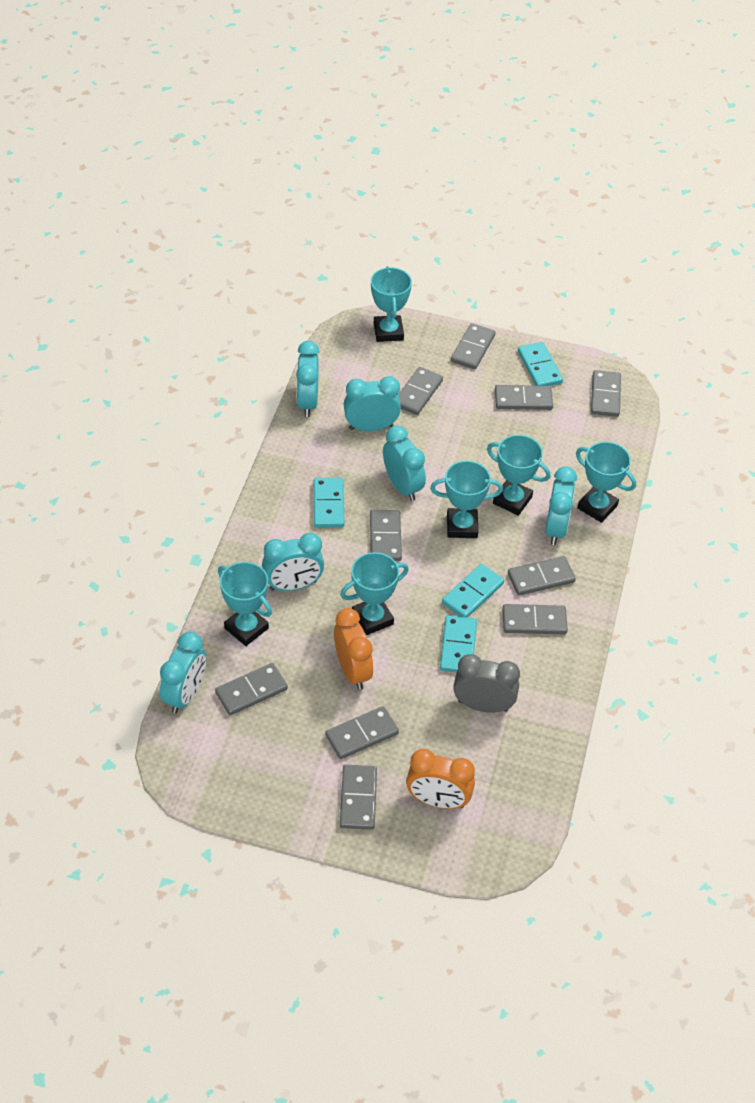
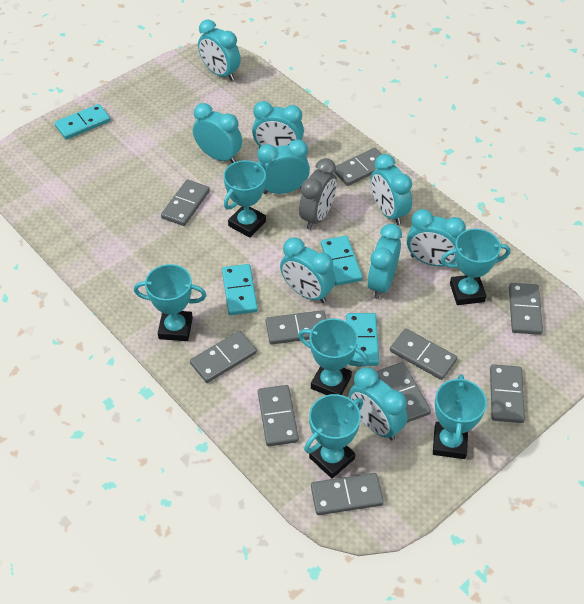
orange clock: [334,608,373,690] [406,749,475,809] = 2 -> none = 0
turquoise clock: [160,632,206,714] [262,533,324,591] [296,341,319,417] [344,376,401,431] [383,425,426,501] [545,466,577,545] = 6 -> [193,103,242,163] [198,19,241,81] [252,101,304,148] [257,139,310,194] [280,237,335,303] [349,367,408,441] [367,224,402,299] [371,154,412,225] [407,209,466,266] = 9

